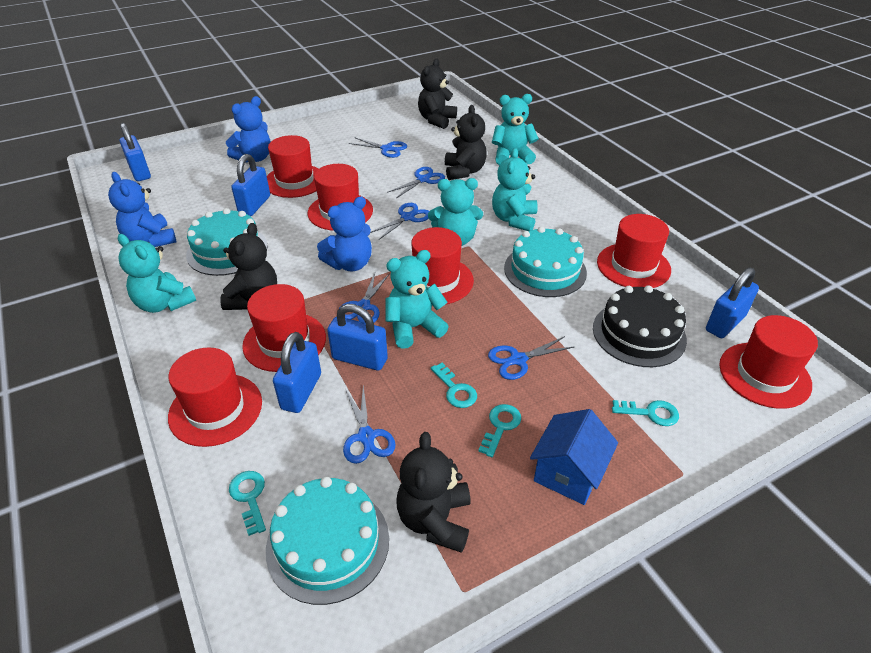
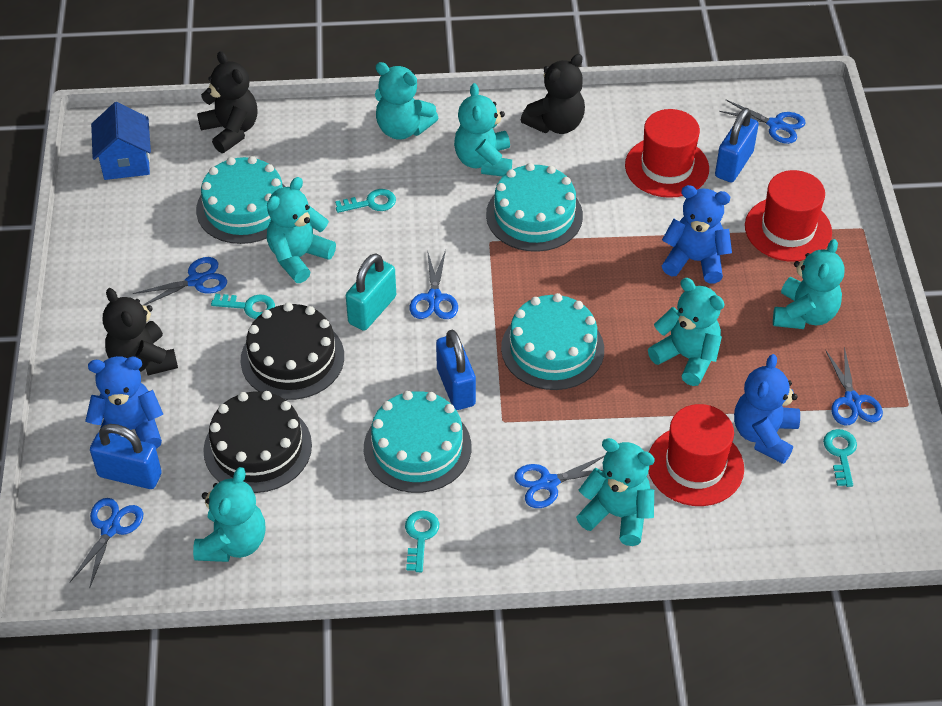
black cake: [593,285,687,367] = 1 -> [203,391,312,493] [241,303,344,400] = 2
black teddy bear: [221,223,277,310] [397,432,471,553] [418,59,457,129] [445,105,487,180] = 4 -> [103,288,178,376] [197,51,257,153] [521,54,585,134] = 3
blue padlock: [120,123,151,181] [231,154,270,216] [273,332,321,413] [327,304,388,371] [706,267,759,338] = 5 -> [90,424,162,489] [436,330,476,410] [715,108,759,183] = 3
red hat: [168,347,262,447] [242,284,326,372] [267,135,319,198] [308,164,373,231] [411,227,474,304] [597,214,671,288] [719,315,818,409] = 7 -> [625,109,709,198] [648,404,744,506] [745,170,832,262] = 3
turquoise cake: [186,208,268,276] [266,477,389,605] [504,226,587,297] = 3 -> [196,156,286,244] [364,391,471,493] [486,163,583,252] [501,293,604,390] = 4
turquoise padlock: none = 0 -> [346,253,396,331] = 1
turquoise teddy bear: [118,234,196,313] [385,250,449,349] [428,178,483,246] [492,94,539,166] [492,148,538,231] = 5 -> [193,467,266,562] [267,177,336,283] [375,62,438,140] [454,83,512,177] [576,438,655,546] [648,278,724,386] [773,239,845,329] = 7

